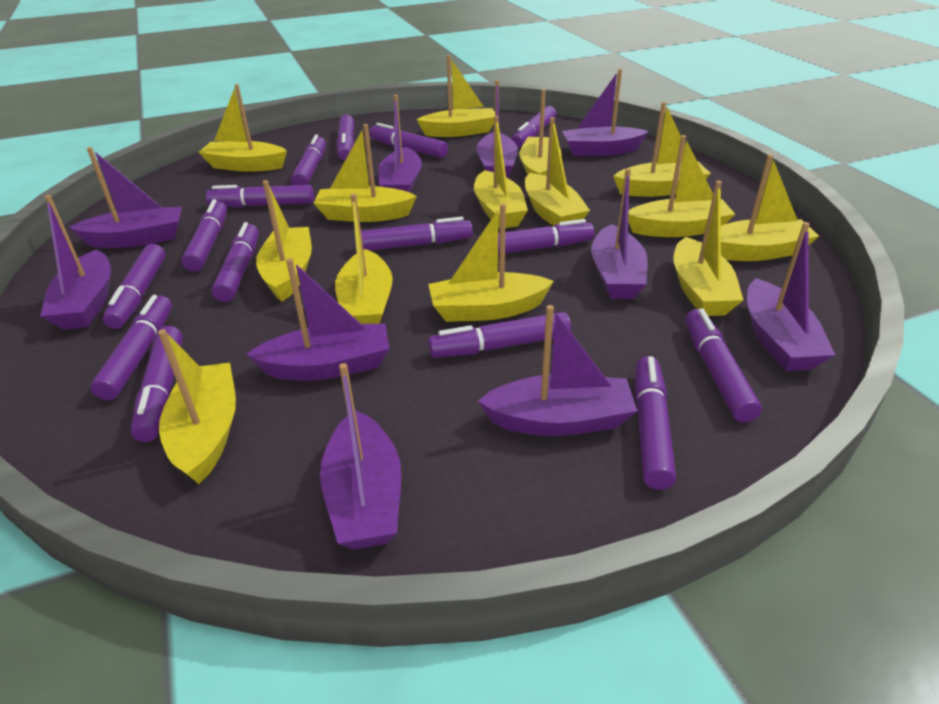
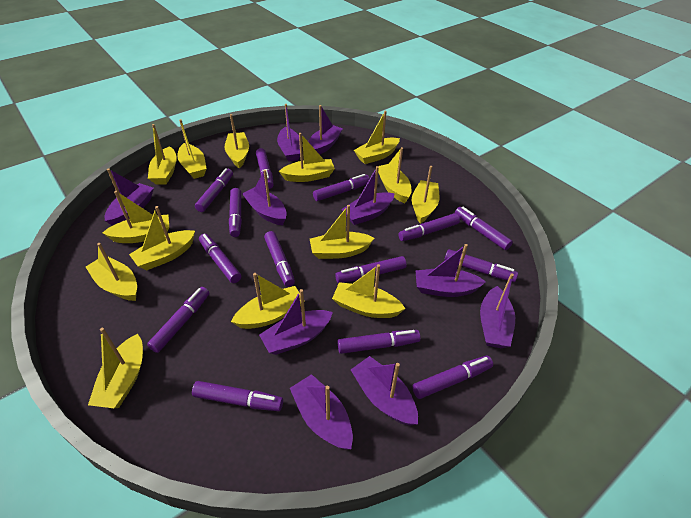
purple marker: [91,295,172,400] [103,244,166,329] [131,326,183,442] [181,199,227,272] [206,185,314,207] [211,222,259,302] [291,135,326,185] [336,115,354,160] [361,217,473,251] [370,123,448,158] [428,312,571,358] [478,219,594,254] [512,106,556,148] [635,356,676,490] [685,308,762,422] = 15 -> [147,287,209,353] [192,381,283,411] [195,168,233,212] [199,234,241,283] [229,188,242,237] [256,148,274,189] [264,231,295,287] [313,174,370,201] [335,256,407,283] [338,330,421,354] [398,213,460,241] [412,356,493,399] [445,249,518,282] [455,207,513,250] = 14

